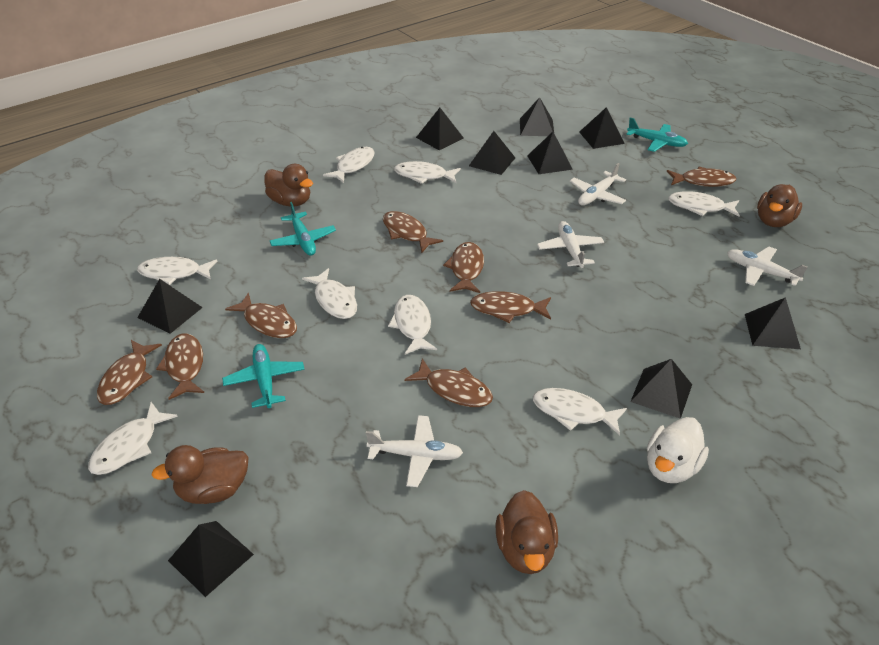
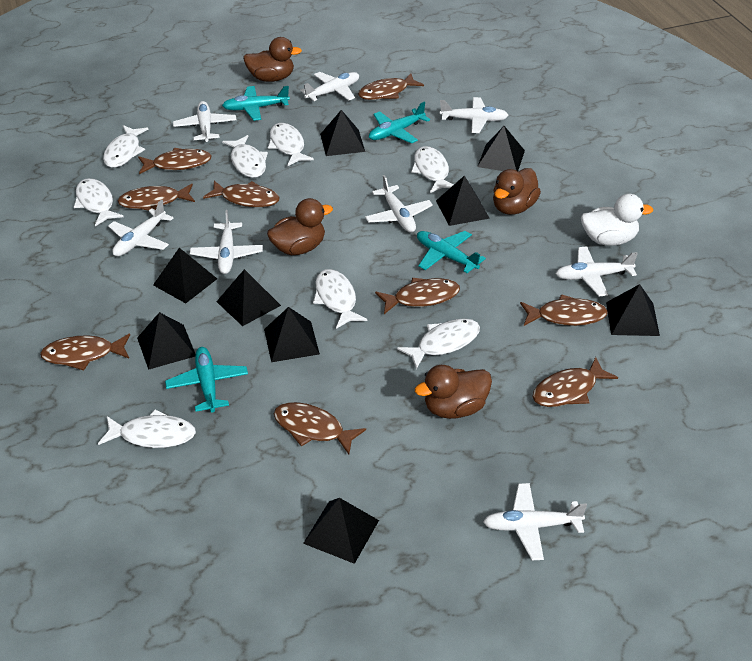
brown fish: [97,340,162,405] [156,333,204,400] [225,293,297,338] [383,211,443,253] [404,359,493,407] [443,242,484,293] [470,291,551,323] [667,167,736,187] = 8 -> [40,334,130,370] [118,184,195,211] [138,148,212,174] [203,181,280,207] [274,402,366,454] [358,73,424,100] [375,278,460,314] [520,294,608,326] [532,357,618,407] = 9
turquoise plane: [222,344,305,408] [270,202,336,256] [626,118,688,152] = 3 -> [165,347,248,412] [222,86,290,121] [369,101,430,143] [417,231,486,273] = 4
white plane: [366,415,463,487] [537,221,604,268] [570,163,626,205] [727,246,808,286] = 4 -> [108,199,173,256] [173,101,236,142] [190,210,263,274] [300,72,359,101] [365,175,433,233] [440,97,509,133] [483,483,587,560] [556,246,638,296] = 8

